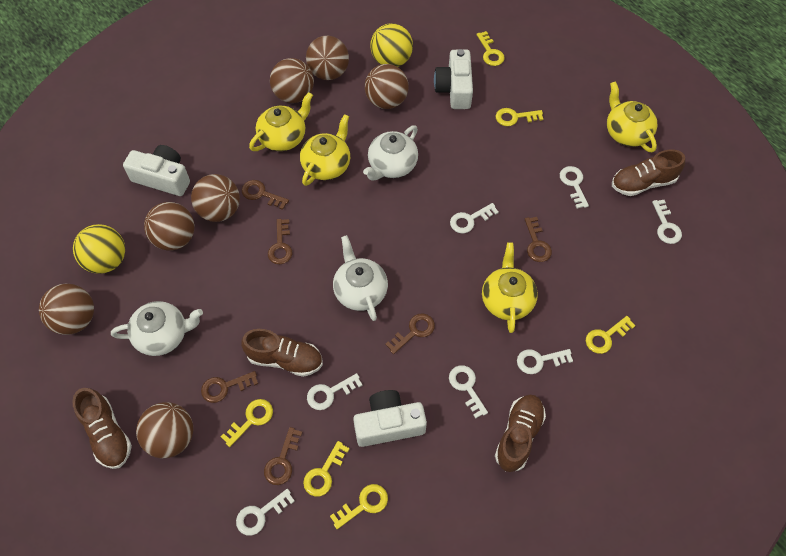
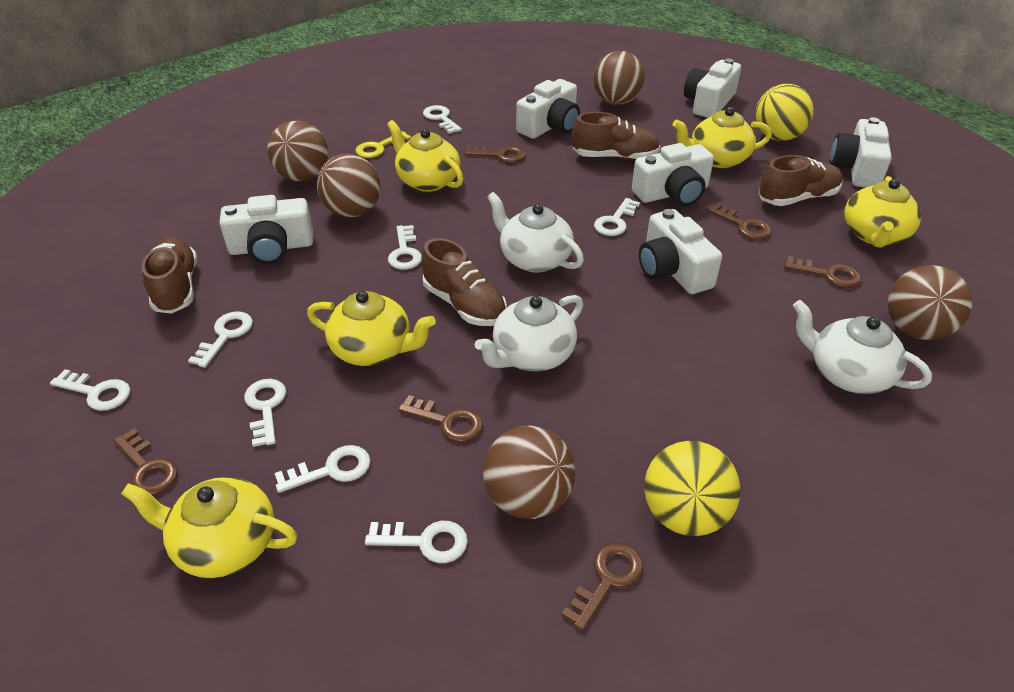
brown ball: [39,284,94,335] [136,402,193,458] [144,202,194,251] [191,174,240,222] [270,58,314,103] [306,36,349,80] [365,64,409,109] = 7 -> [267,121,328,181] [317,154,380,218] [483,426,575,519] [593,51,645,105] [888,265,972,340] = 5
white camera: [123,145,190,196] [353,390,427,447] [434,49,473,109] = 3 -> [219,195,313,264] [516,79,580,139] [632,143,714,206] [639,209,722,294] [684,58,741,118] [830,117,892,188] = 6
white key: [236,489,295,536] [307,373,363,410] [449,365,488,419] [450,203,499,233] [517,349,573,374] [560,166,589,209] [652,200,682,244] = 7 -> [50,369,130,411] [188,311,253,368] [244,379,286,447] [275,445,370,493] [365,521,468,563] [388,225,422,270] [423,105,462,134] [594,198,640,236] = 8
yellow key: [221,399,273,447] [303,441,350,497] [330,484,388,529] [476,31,505,66] [496,108,543,126] [586,316,635,354] = 6 -> [355,131,411,158] = 1
yellow teapot: [249,92,313,151] [300,114,350,186] [482,242,538,333] [607,81,657,152] = 4 -> [121,477,297,578] [307,291,436,366] [387,120,464,192] [672,107,772,168] [844,176,921,248] = 5

